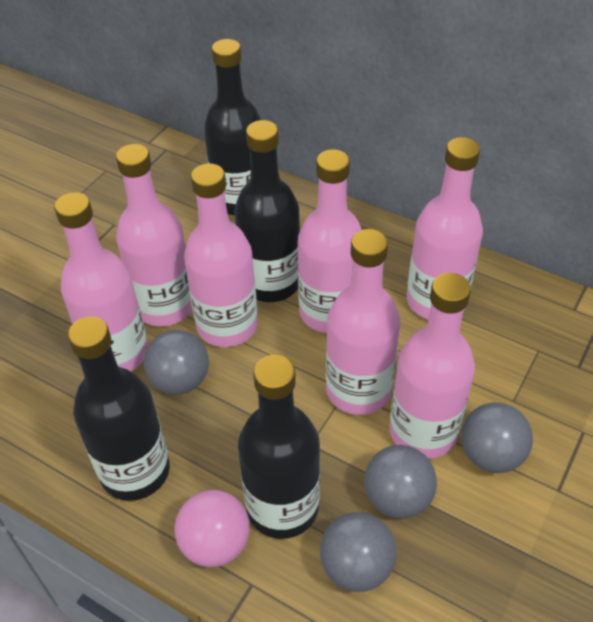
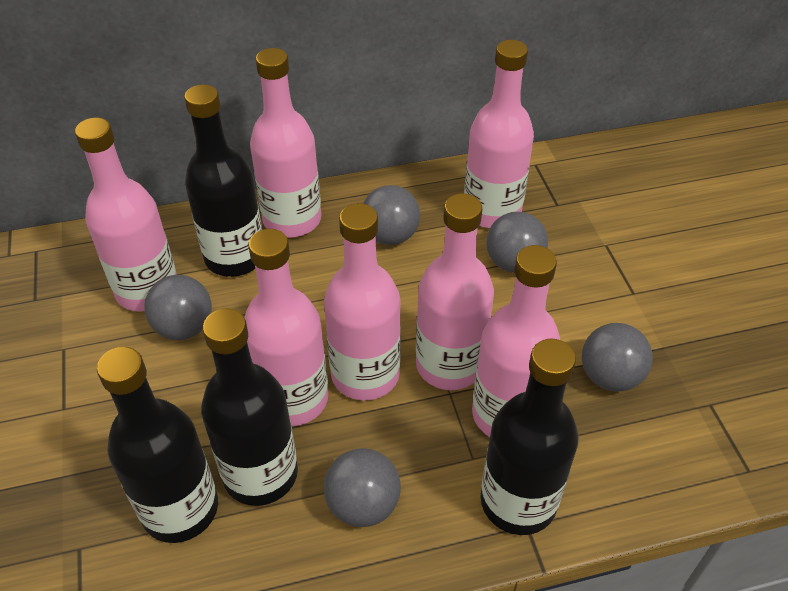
grey ball: [144,330,209,395] [320,512,397,592] [364,445,437,519] [461,402,533,473] = 4 -> [144,275,212,340] [324,448,401,527] [363,185,420,245] [486,212,548,273] [582,323,653,392] = 5
pink ball: [175,490,250,567] = 1 -> none = 0

